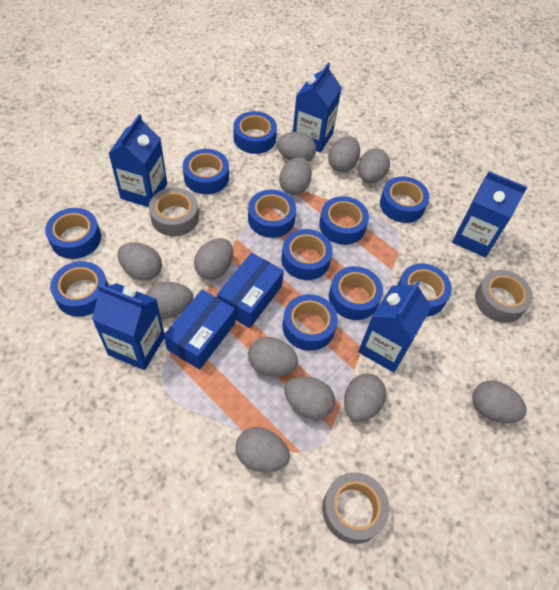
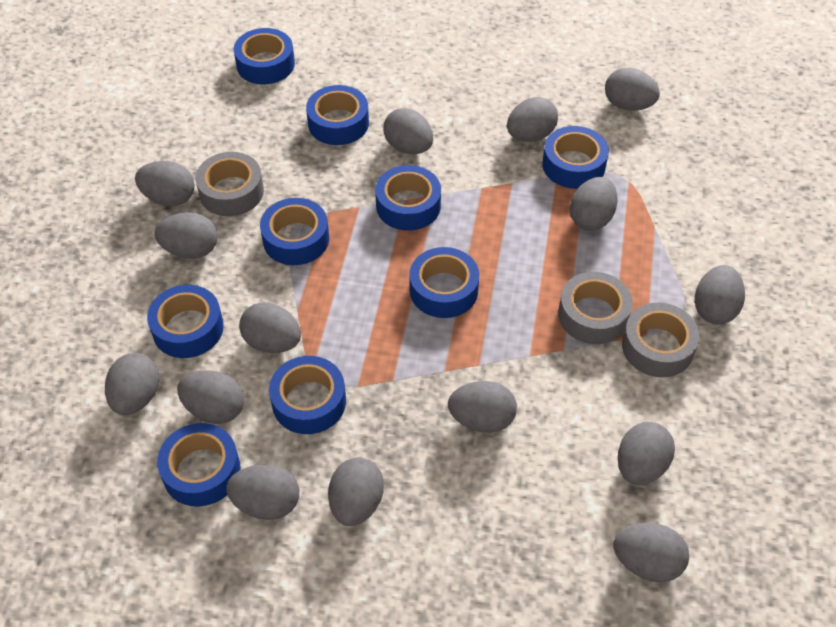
blue box: [164,290,235,370] [217,253,284,328] = 2 -> none = 0
blue carton: [92,283,164,370] [108,114,167,207] [293,63,342,153] [358,281,432,373] [452,171,527,257] = 5 -> none = 0
blue tape: [45,208,101,259] [50,261,109,317] [183,149,229,194] [233,111,277,154] [248,189,296,238] [281,229,333,280] [283,294,338,351] [319,196,369,245] [329,266,383,320] [380,176,430,223] [398,264,452,317] = 11 -> [147,285,224,358] [157,423,241,507] [234,28,295,84] [260,198,329,265] [269,356,346,434] [306,85,369,145] [375,165,441,231] [409,247,479,318] [542,126,609,189] = 9
grey egg: [117,242,162,281] [145,282,193,319] [194,238,233,280] [235,427,290,472] [248,337,298,376] [277,132,316,162] [279,157,312,195] [284,376,335,420] [328,136,360,172] [344,374,386,422] [358,149,390,183] [472,381,526,423] = 12 -> [105,353,159,415] [135,161,195,206] [155,212,217,259] [177,370,244,424] [226,464,299,520] [239,302,301,353] [328,457,384,526] [383,108,433,154] [448,381,517,433] [507,97,558,142] [570,177,618,231] [605,68,660,111] [613,523,689,582] [618,422,675,485] [695,265,745,325] = 15

